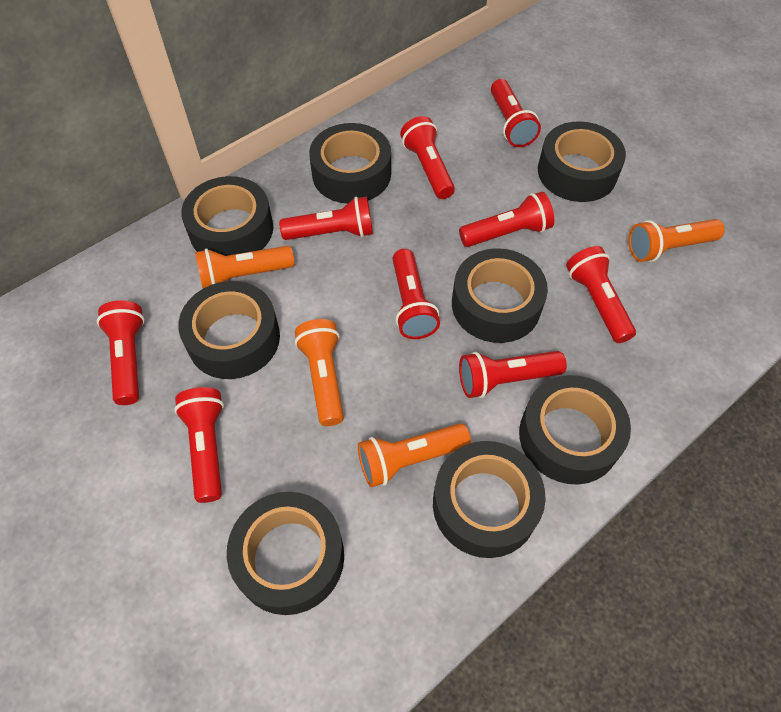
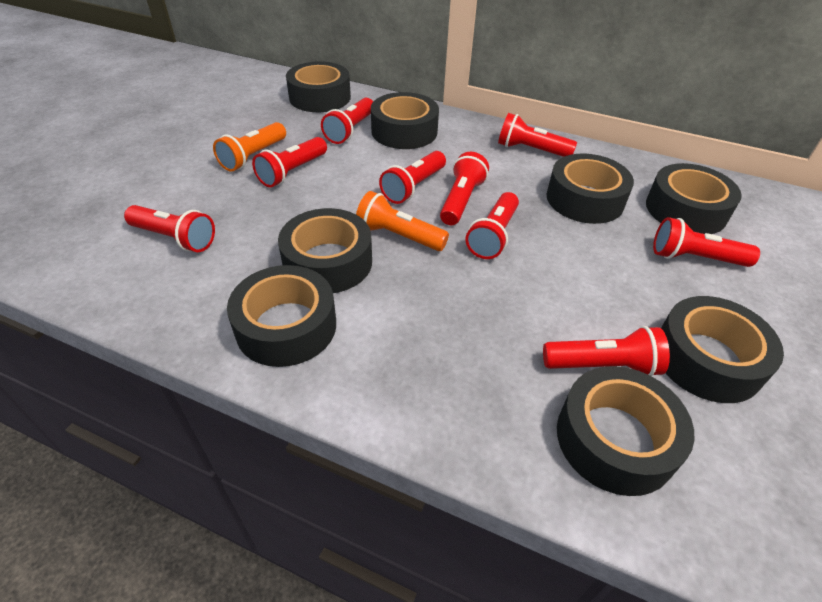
orange flashlight: [195,246,294,288] [295,319,344,426] [358,423,471,487] [628,219,725,262] = 4 -> [213,122,286,172] [356,191,449,251] = 2

